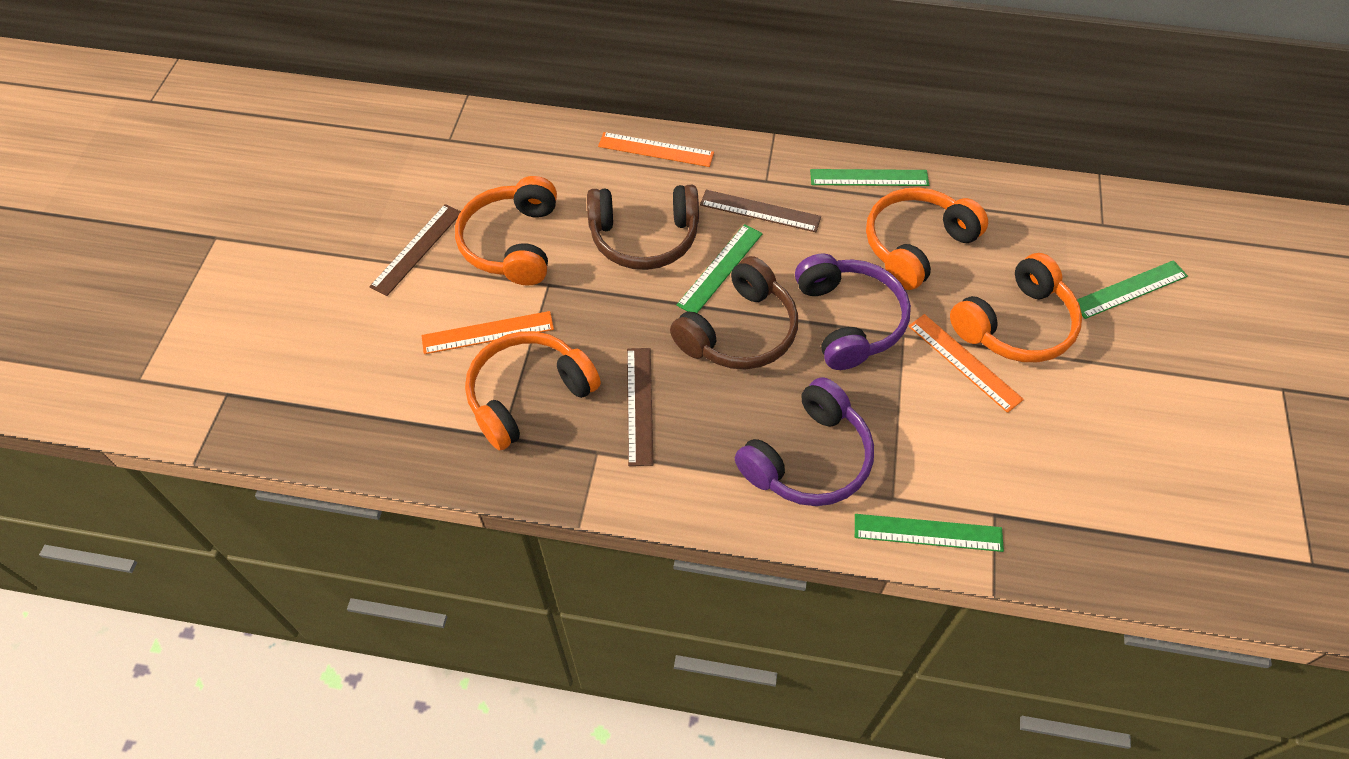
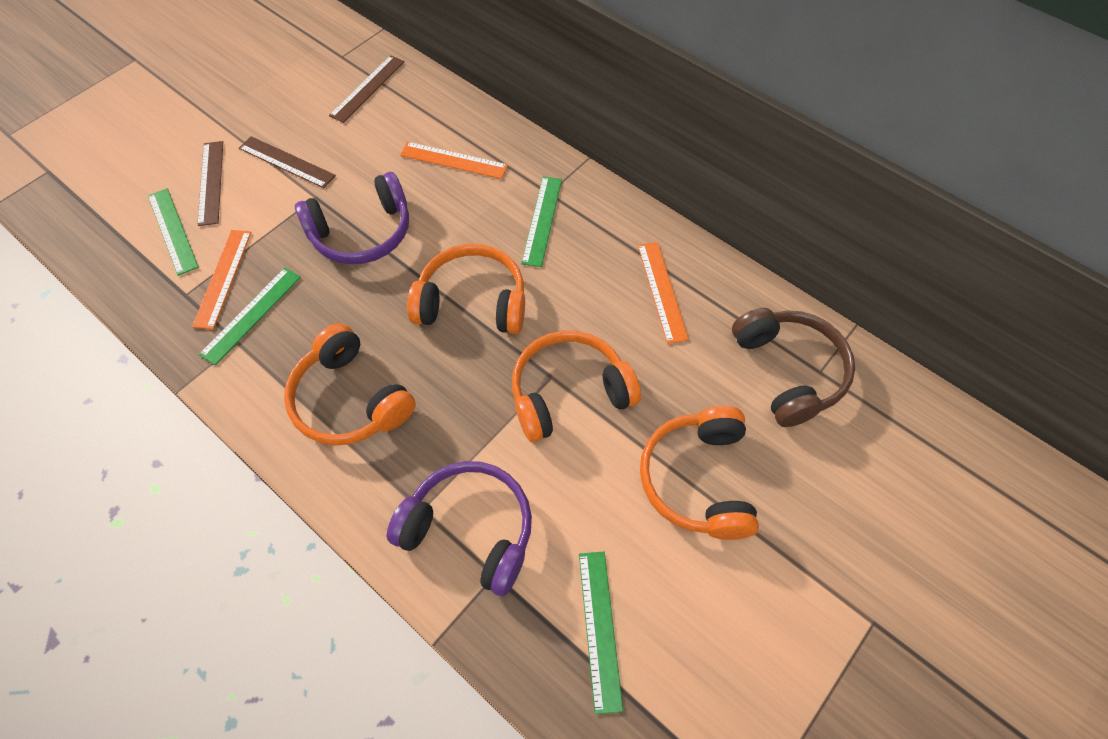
brown headphones: [587,185,699,270] [670,256,798,369] = 2 -> [732,308,855,427] = 1

